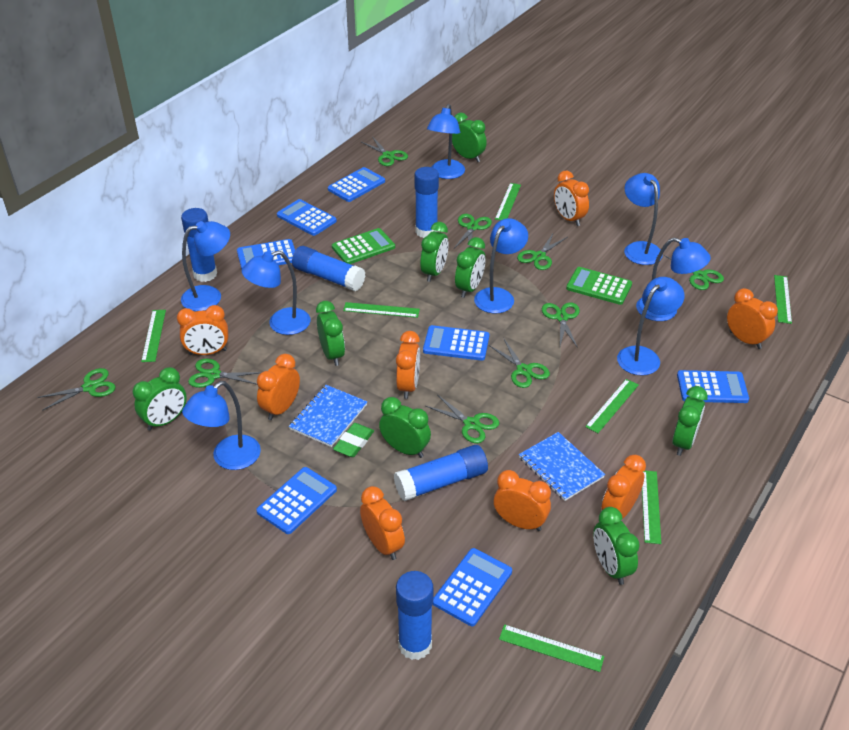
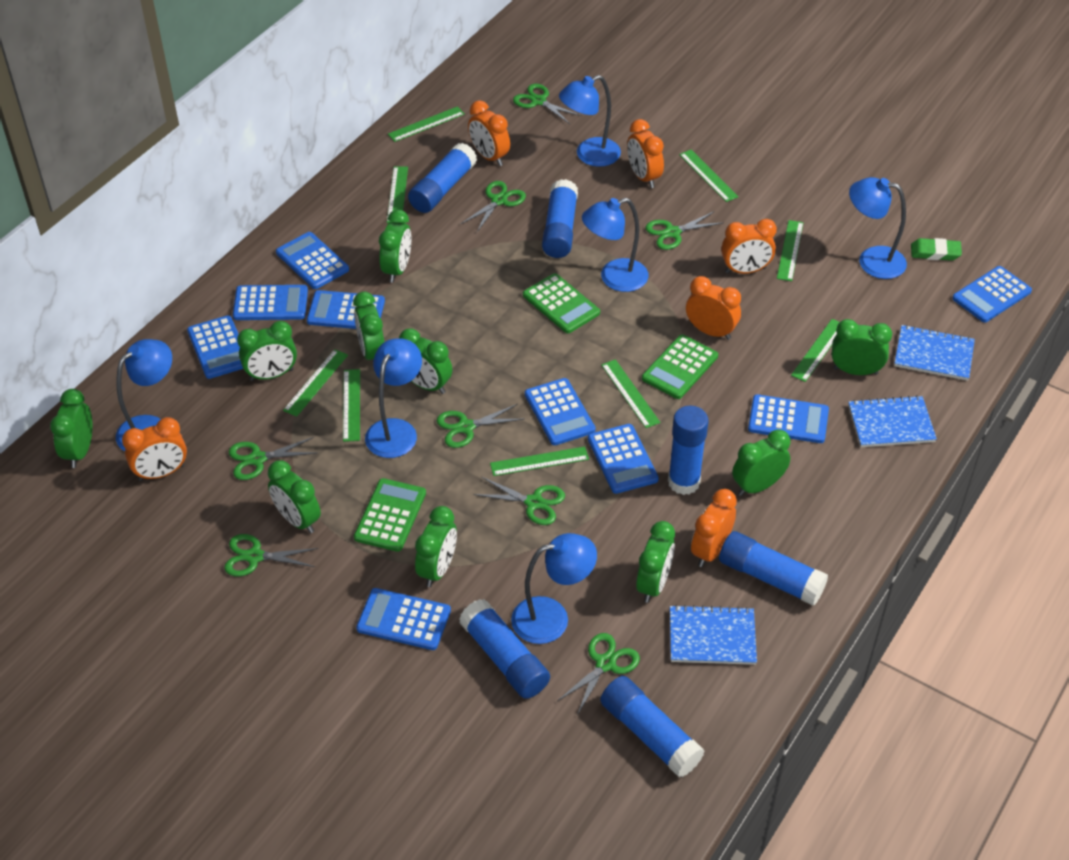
blue calculator: [237,239,295,269] [256,467,337,534] [277,199,337,236] [328,167,385,202] [423,325,489,361] [433,548,512,626] [677,370,749,403] = 7 -> [187,316,243,379] [233,285,308,320] [276,232,349,289] [307,290,385,329] [356,588,451,650] [525,378,596,445] [588,424,659,494] [748,394,829,443] [952,266,1032,323] = 9
blue glue stick: [181,208,217,282] [292,246,365,291] [394,445,488,501] [396,571,433,660] [414,167,439,238] = 5 -> [408,143,477,213] [459,599,550,699] [542,179,578,258] [600,676,705,777] [668,406,709,495] [719,531,828,606] = 6
blue lamp: [181,221,230,311] [182,381,261,470] [242,250,310,335] [427,104,465,179] [474,218,528,314] [617,277,685,375] [624,173,663,265] [636,237,711,321] = 8 -> [116,339,172,451] [365,338,422,458] [511,533,597,644] [559,75,621,167] [582,198,648,292] [849,177,907,279] = 6
blue notebook: [289,385,367,447] [519,432,605,501] = 2 -> [670,605,757,665] [848,395,937,447] [894,325,975,381] = 3
green calculator: [332,228,395,264] [566,267,632,305] = 2 -> [354,478,426,552] [523,273,600,333] [642,335,718,399] = 3
green clock: [133,367,187,431] [316,301,345,366] [379,397,431,458] [420,222,449,282] [452,113,487,162] [455,237,485,298] [593,507,640,585] [672,386,708,456] = 8 -> [50,389,93,468] [237,321,297,381] [268,460,321,533] [353,292,384,360] [379,210,411,283] [399,328,452,394] [415,506,457,587] [636,521,675,603] [732,430,791,496] [832,319,892,375] = 10
green ruler: [141,310,166,362] [343,302,420,318] [495,183,521,220] [499,624,604,672] [585,379,639,433] [642,471,661,544] [774,275,792,324] = 7 -> [283,349,348,417] [343,369,360,442] [387,166,408,223] [388,106,465,142] [490,446,589,476] [601,359,660,428] [679,150,738,202] [777,220,803,281] [791,319,840,382] = 9
green scissors: [37,368,116,411] [188,358,262,388] [361,138,408,166] [426,394,499,443] [454,214,492,248] [489,339,550,388] [517,232,567,270] [542,302,580,348] [664,255,724,290] = 9 -> [224,534,318,577] [228,437,316,480] [437,404,524,448] [461,181,526,232] [473,477,565,525] [513,84,582,124] [557,633,640,715] [645,212,724,250] = 8
orange clock: [177,305,228,355] [257,354,300,420] [360,486,405,560] [396,331,420,399] [494,470,551,531] [554,171,589,226] [601,455,646,519] [727,288,778,349] = 8 -> [122,417,187,481] [468,100,510,166] [627,119,664,188] [686,276,741,340] [691,489,737,567] [721,219,777,274] = 6

